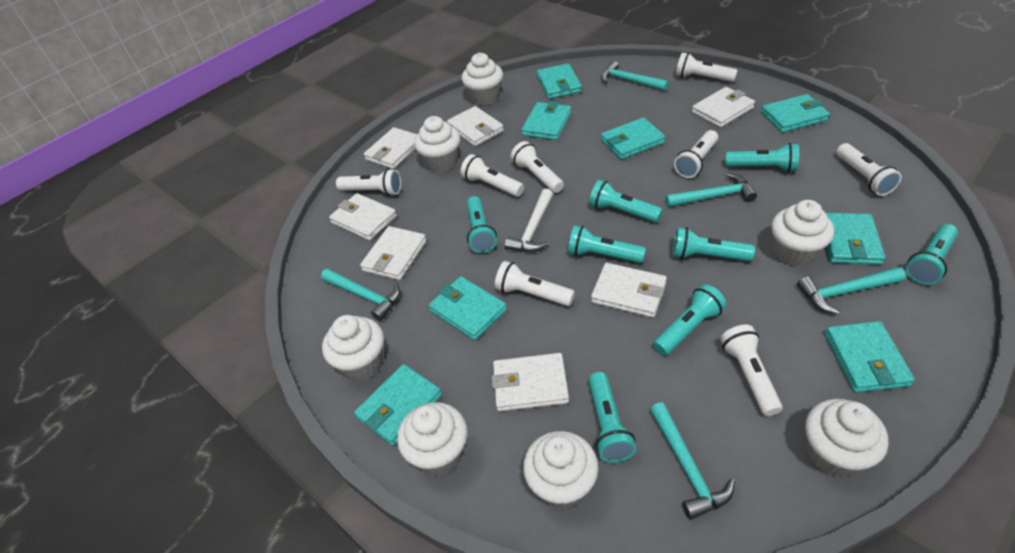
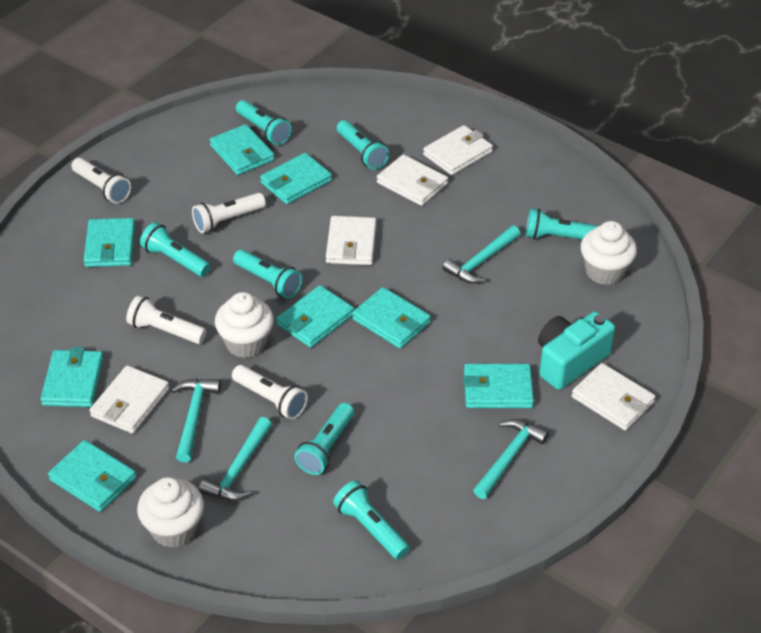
turquoise camera: none = 0 -> [538,311,615,390] = 1
turquoise flashlight: [467,196,497,253] [568,225,646,263] [588,372,636,463] [589,180,663,222] [653,284,726,356] [673,227,755,261] [725,143,799,172] [906,224,958,285] = 8 -> [140,222,211,277] [233,250,303,299] [236,100,292,145] [294,403,354,475] [333,480,410,559] [337,120,389,170] [526,209,598,240] = 7
turquoise hammer: [321,269,400,321] [601,61,669,91] [650,402,735,520] [665,173,757,207] [797,267,906,314] = 5 -> [171,379,221,463] [199,417,272,501] [443,225,520,284] [473,419,549,499] = 4
white cupcake: [322,315,384,381] [397,402,467,476] [414,116,460,172] [462,53,503,106] [523,431,598,509] [771,200,834,267] [805,399,888,477] = 7 -> [137,477,204,548] [215,292,274,358] [581,221,637,285] = 3
white flashlight: [336,169,401,196] [460,154,524,197] [495,261,575,306] [511,141,564,193] [674,130,718,178] [676,53,738,82] [720,325,783,416] [836,143,902,196] = 8 -> [71,158,131,204] [126,295,206,344] [192,193,266,233] [232,365,308,420] = 4
white hammer: [505,189,553,252] = 1 -> none = 0
white wallet: [329,193,397,241] [360,226,427,280] [364,127,417,169] [447,106,504,146] [492,353,569,411] [591,263,667,318] [692,87,755,128] = 7 -> [90,365,169,434] [326,216,376,265] [377,154,448,206] [423,125,493,175] [572,363,655,430] = 5

